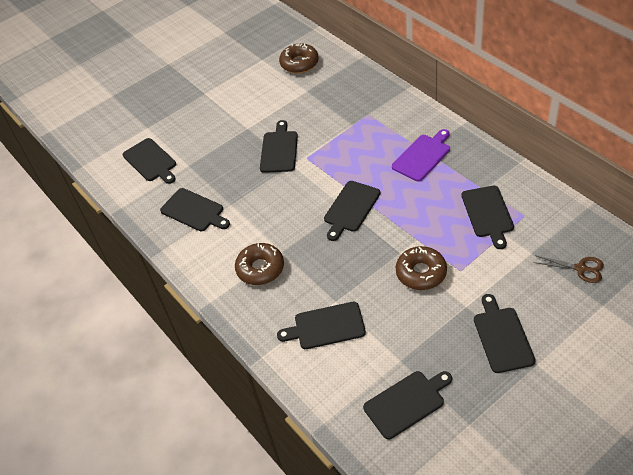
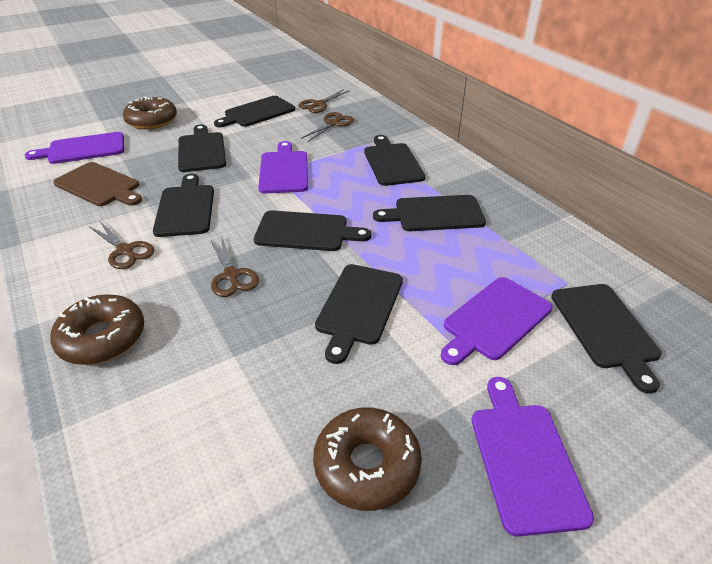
brown cutting board: none = 0 -> [53,162,142,206] = 1
brown scissors: [534,255,604,283] = 1 -> [90,221,154,269] [210,235,259,297] [298,89,350,113] [301,112,354,142] = 4
purple cutting board: [392,129,450,182] = 1 -> [25,132,124,164] [258,141,308,193] [441,277,553,365] [471,377,594,537] = 4

